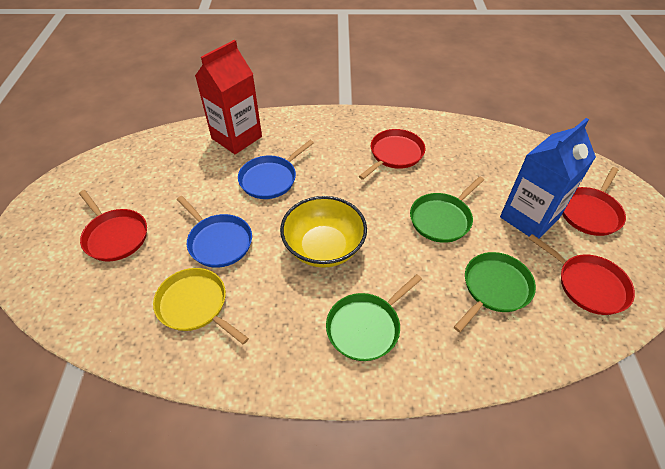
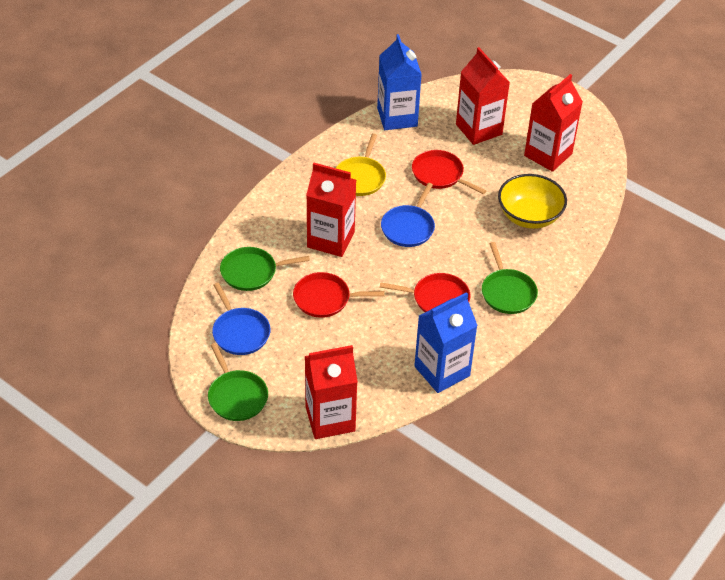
blue carton: [500,118,596,238] = 1 -> [377,34,422,130] [414,292,478,393] = 2
red carton: [195,40,262,154] = 1 -> [305,345,358,439] [306,163,356,257] [456,47,510,145] [524,74,583,172] = 4
red pan: [79,190,147,261] [359,129,425,180] [528,234,635,315] [562,167,626,236] = 4 -> [293,272,385,318] [380,273,470,312] [412,150,486,194] = 3

